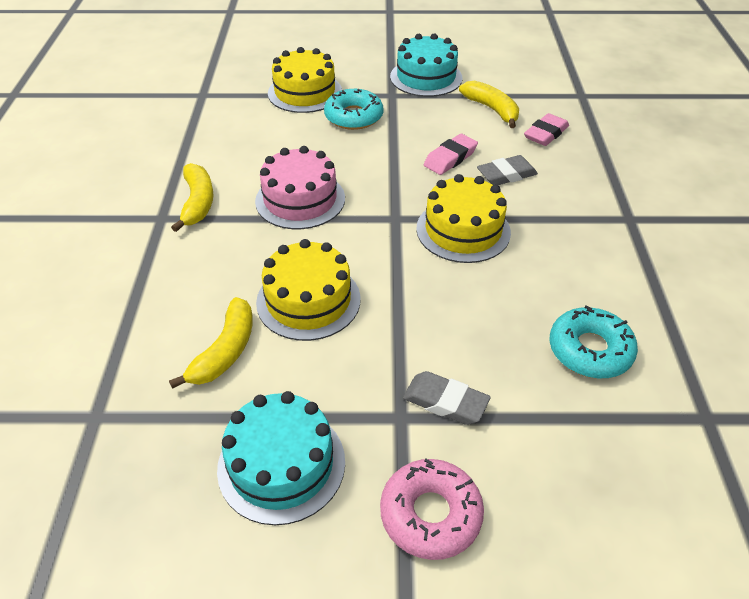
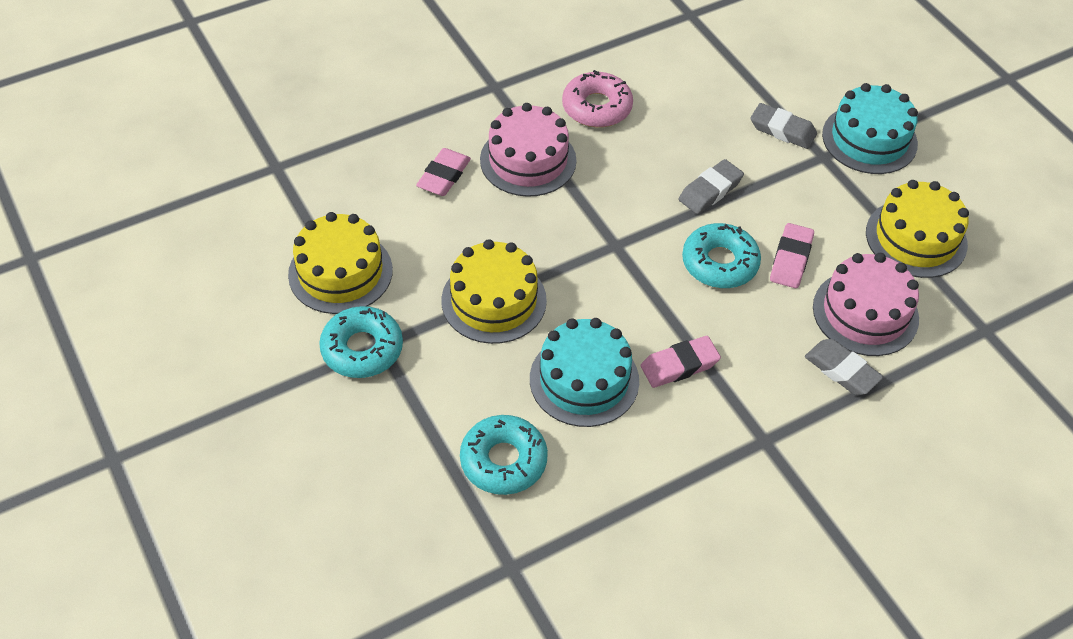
grey eraser: [403,371,491,425] [477,155,538,185] = 2 -> [679,159,744,214] [750,103,817,149] [805,339,884,395] = 3
pink cake: [255,146,345,229] = 1 -> [480,103,577,197] [813,253,919,356] = 2
pink eraser: [424,134,478,175] [524,113,569,146] = 2 -> [416,148,471,196] [641,336,721,388] [770,223,814,288] = 3
turquoise donut: [324,89,383,130] [549,306,638,378] = 2 -> [319,306,403,378] [460,415,548,495] [682,223,761,288] = 3
yellow banana: [169,297,253,389] [171,163,213,232] [459,81,519,128] = 3 -> none = 0

